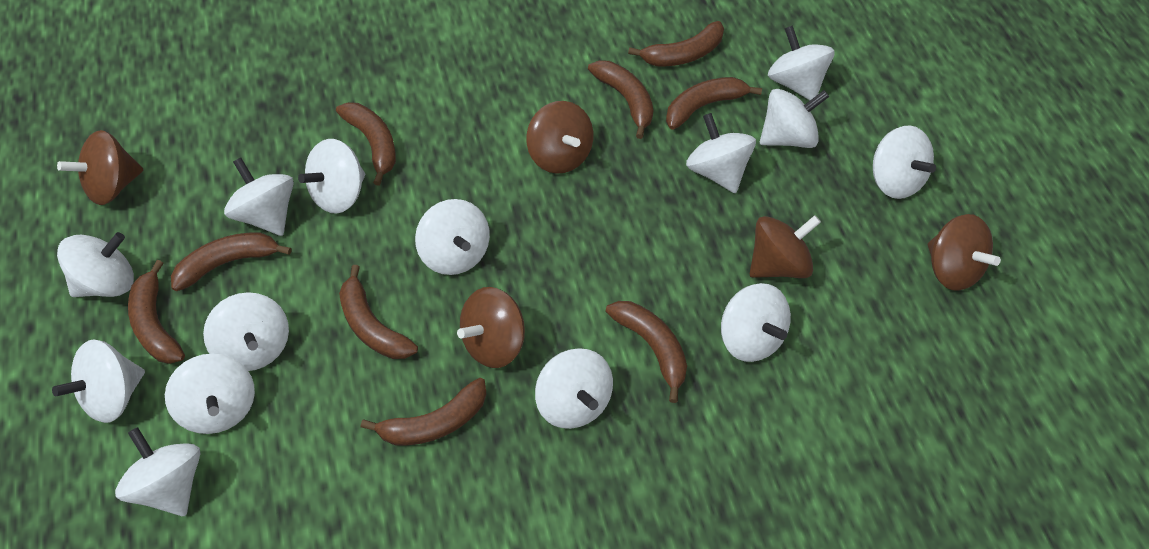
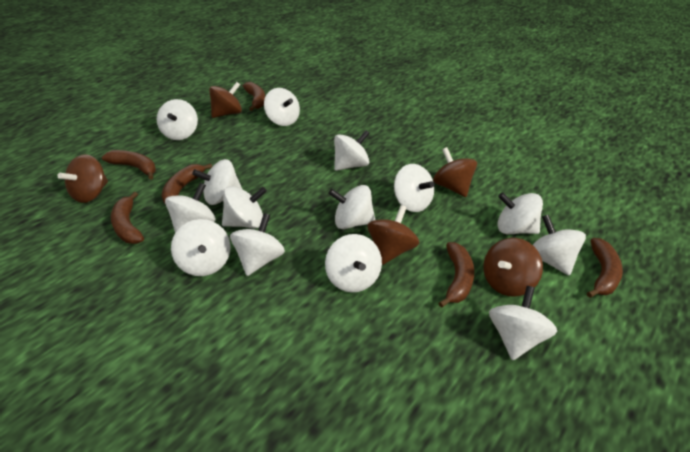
brown banana: [128,260,185,364] [171,232,292,291] [336,102,396,186] [339,265,418,359] [361,378,487,445] [588,60,654,139] [606,301,687,403] [628,21,724,66] [666,77,762,130] = 9 -> [102,150,156,180] [111,192,144,244] [162,163,212,205] [243,82,265,111] [438,242,474,308] [587,238,623,298] = 6

